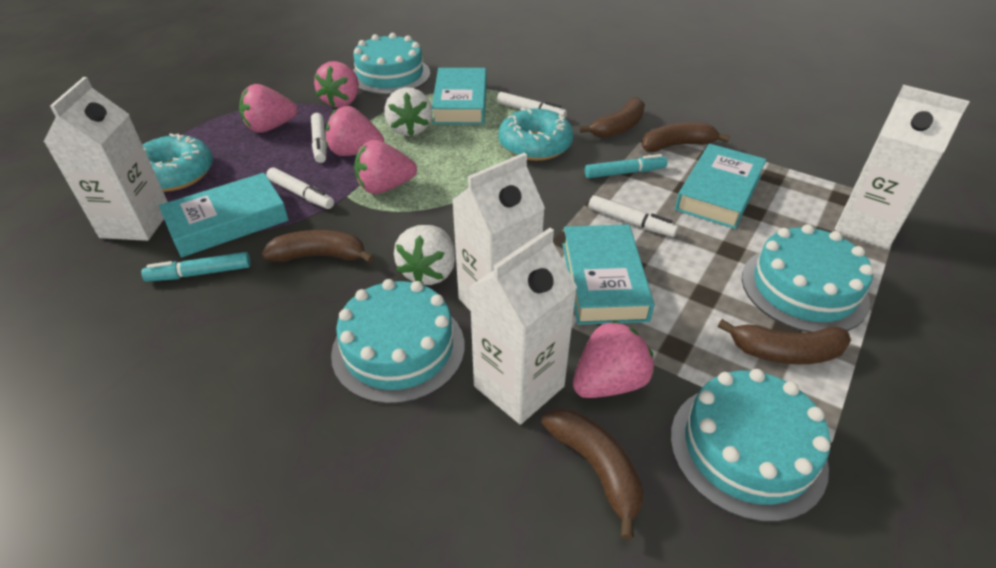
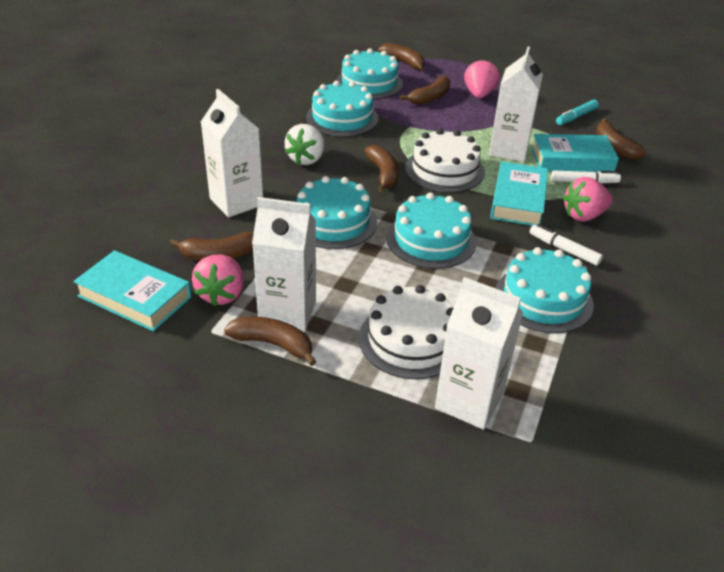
brown banana: [261,230,374,263] [541,409,644,540] [579,97,645,138] [642,122,730,152] [718,319,851,364] = 5 -> [170,232,254,260] [224,316,317,366] [365,145,399,192] [378,43,425,71] [400,76,450,105] [596,118,646,159] = 6
pink strawberry: [239,84,297,133] [314,61,359,108] [325,106,384,156] [354,140,417,194] [573,320,654,398] = 5 -> [192,255,244,306] [464,59,500,98] [563,177,613,222] = 3
turquoise book: [159,173,289,258] [432,68,487,125] [562,225,654,325] [675,144,767,229] = 4 -> [73,250,191,332] [490,161,548,226] [531,134,619,172] = 3
turquoise cake: [331,279,465,404] [353,33,430,95] [671,369,831,522] [742,224,874,332] = 4 -> [296,176,377,249] [306,81,379,137] [336,48,403,99] [386,192,476,269] [496,247,594,333] = 5
turquoise donut: [143,133,213,192] [498,108,573,161] = 2 -> none = 0
turquoise marker: [141,252,251,282] [585,154,668,178] = 2 -> [556,100,599,125] = 1
white cake: none = 0 -> [359,285,454,379] [405,129,485,192] = 2
white marker: [266,167,334,209] [311,113,327,163] [497,92,567,118] [589,195,678,237] = 4 -> [530,224,603,266] [551,170,621,183] = 2
white strawberry: [384,87,432,136] [394,225,455,285] = 2 -> [285,124,324,165] = 1

